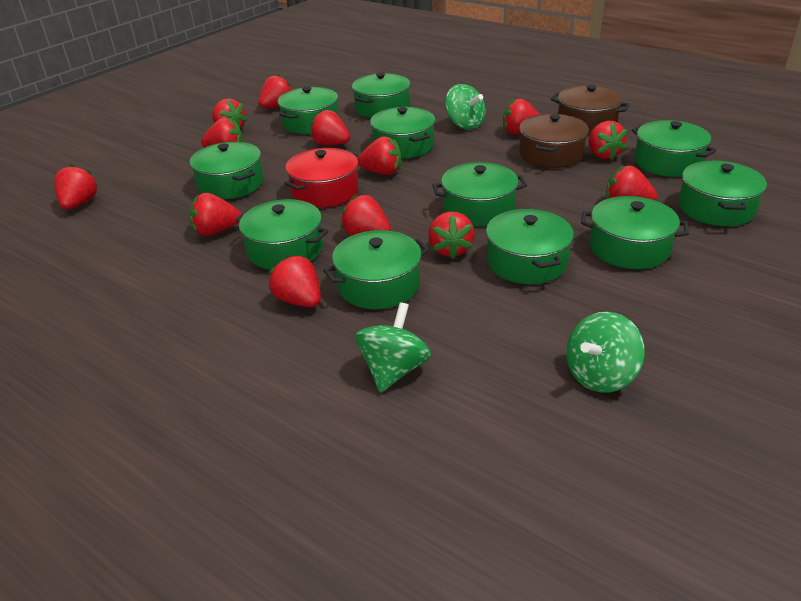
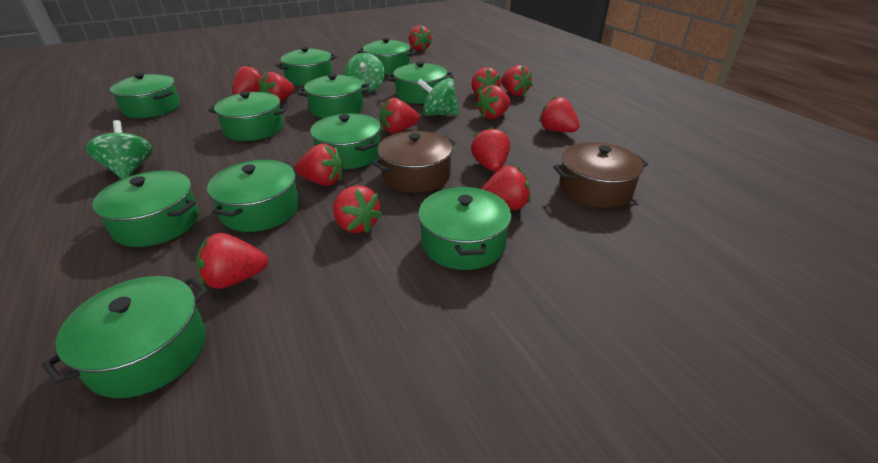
red pot: [284,148,358,208] = 1 -> none = 0

